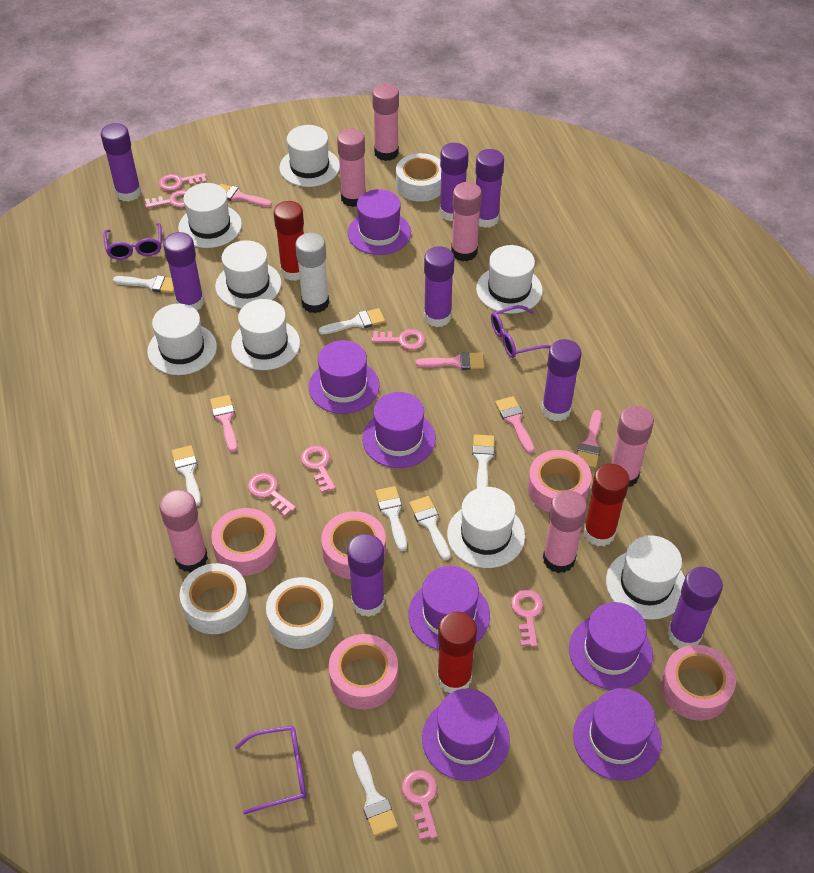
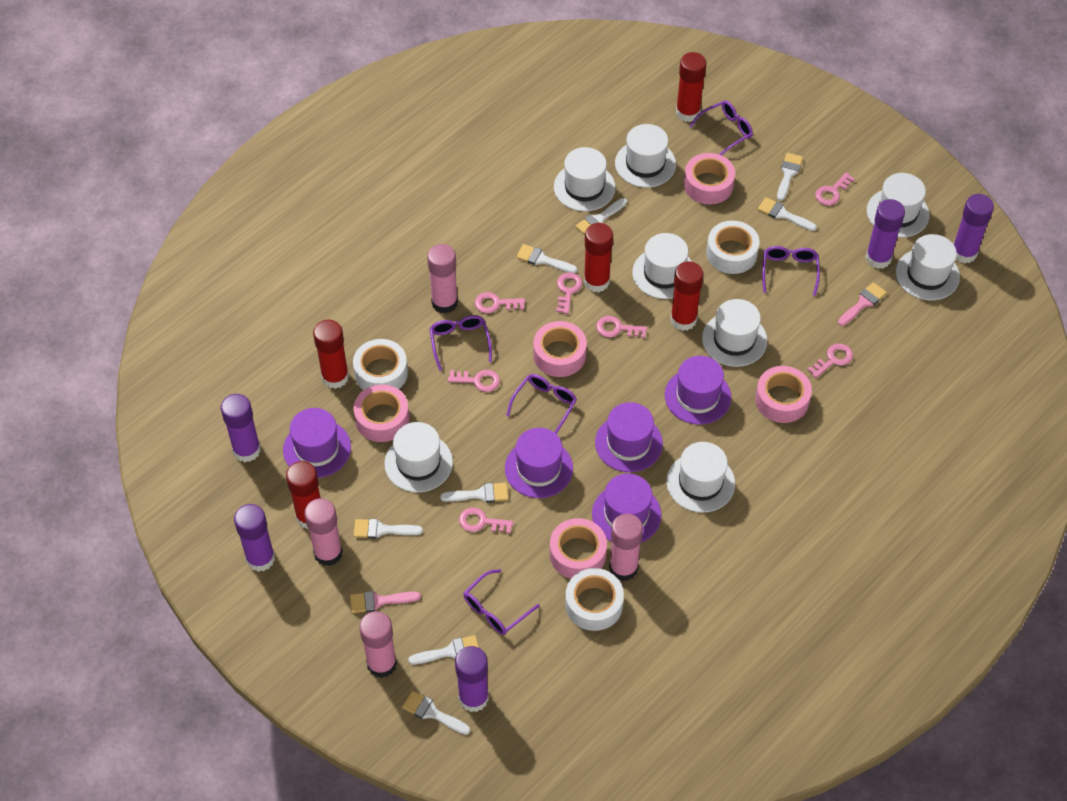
pink brush: [210,395,238,453] [219,184,272,207] [415,352,484,370] [495,396,534,453] [577,410,602,468] = 5 -> [350,591,421,613] [838,282,887,326] = 2
pink glue stick: [159,489,208,572] [337,129,366,207] [372,84,399,161] [451,182,482,262] [543,490,587,573] [611,406,654,487] = 6 -> [304,498,343,566] [359,611,397,678] [427,244,458,314] [609,514,643,581] = 4
purple glasses: [103,223,162,260] [235,726,306,814] [491,305,551,358] = 3 -> [429,315,492,371] [464,569,540,635] [506,374,577,434] [689,101,753,155] [762,246,820,296] = 5
purple glue stick: [101,123,141,202] [163,232,204,311] [347,534,385,617] [424,246,455,327] [440,143,469,221] [475,149,504,228] [542,339,582,421] [667,567,723,648] = 8 -> [221,394,261,462] [234,504,275,572] [455,646,489,712] [866,199,905,269] [953,194,994,263] = 5
purple hat: [309,340,380,414] [348,189,411,255] [362,392,436,468] [408,566,490,650] [422,689,510,781] [569,602,653,690] [573,688,661,781] = 7 -> [283,408,351,478] [505,428,573,498] [592,473,662,543] [595,402,663,472] [665,356,731,425] = 5
red glue stick: [274,201,304,281] [437,612,477,693] [583,464,630,546] = 3 -> [286,461,320,529] [313,320,349,389] [584,223,613,292] [670,261,704,331] [676,52,707,122] = 5
white brush: [113,275,174,293] [171,445,201,506] [319,308,385,334] [352,751,398,836] [375,486,407,551] [409,496,451,560] [472,435,495,488] = 7 -> [354,519,423,539] [402,690,470,735] [408,635,479,665] [440,483,509,503] [516,244,577,273] [576,198,627,235] [758,197,817,231] [777,153,803,201] = 8
white glue stick: [295,233,329,313] = 1 -> none = 0

